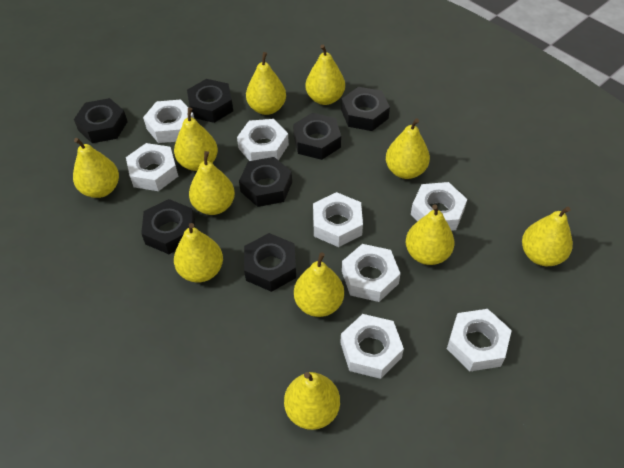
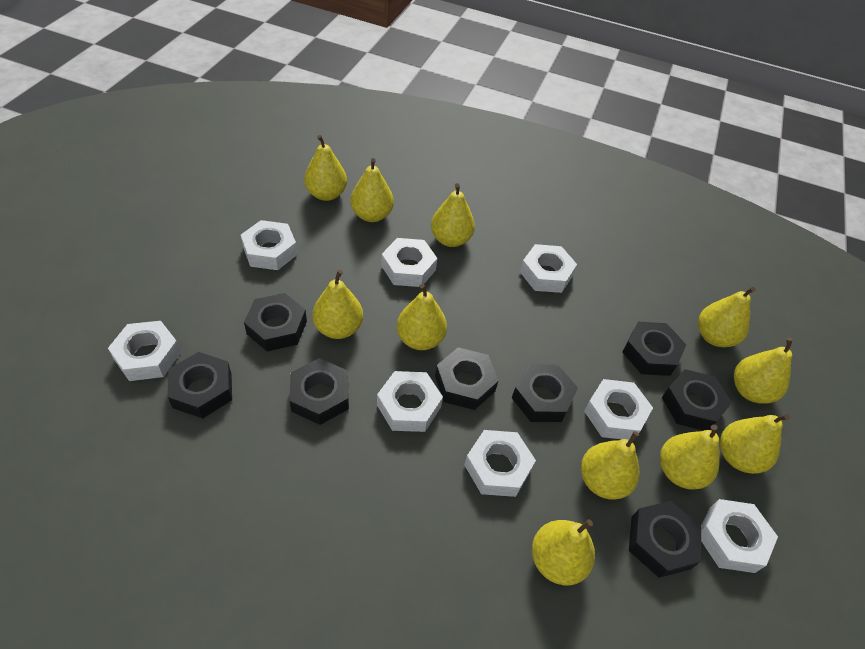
black nut: [74,98,128,143] [141,199,195,254] [187,79,233,123] [239,157,292,207] [244,233,296,292] [293,113,341,160] [341,87,390,131] = 7 -> [167,352,232,418] [244,293,307,351] [289,358,349,425] [435,347,499,410] [512,364,578,422] [622,322,686,376] [629,501,701,578] [662,369,732,431] = 8

